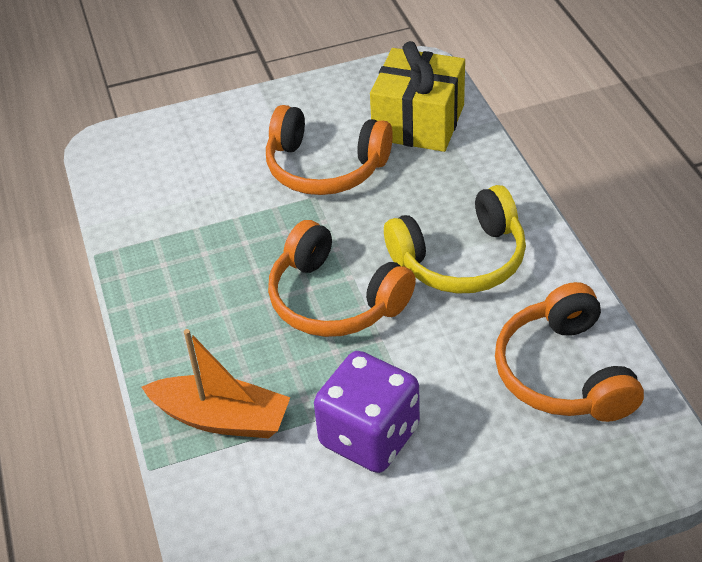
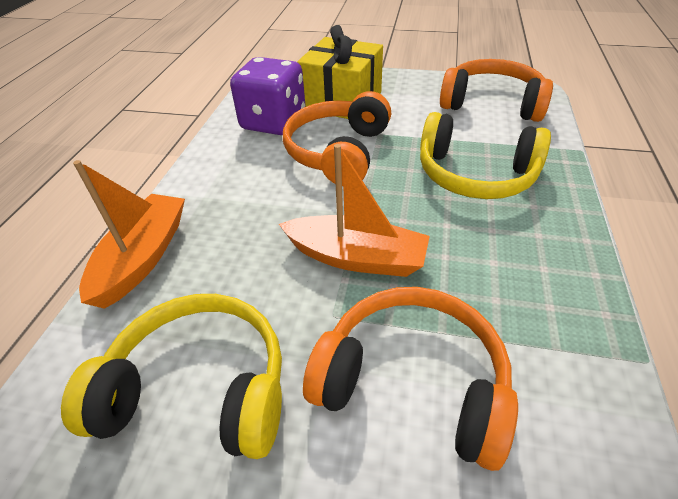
orange boat: [142,329,290,438] = 1 -> [73,160,185,309] [279,144,430,277] = 2
yellow headphones: [384,185,526,294] = 1 -> [61,294,282,459] [420,112,551,199] = 2

